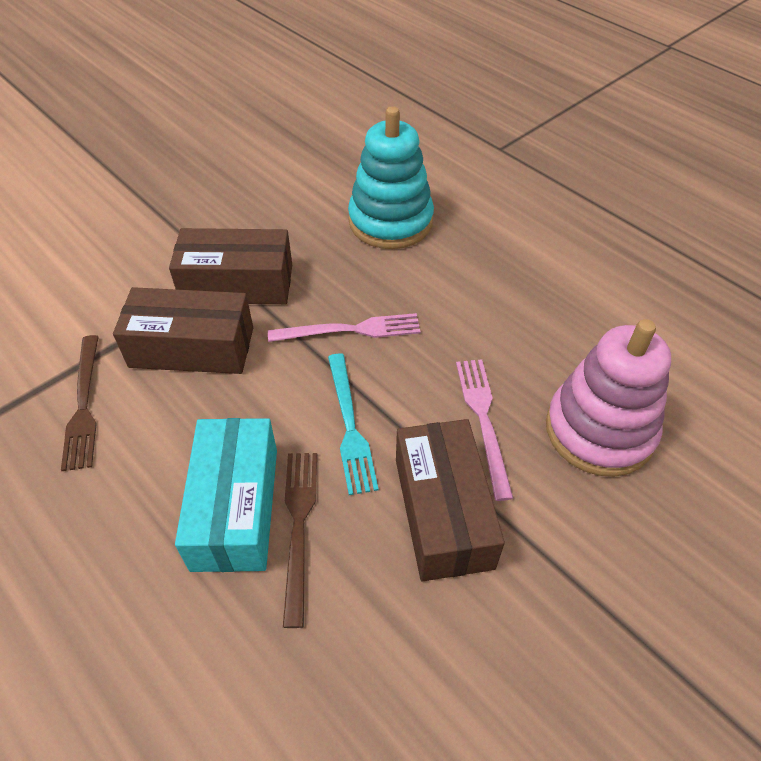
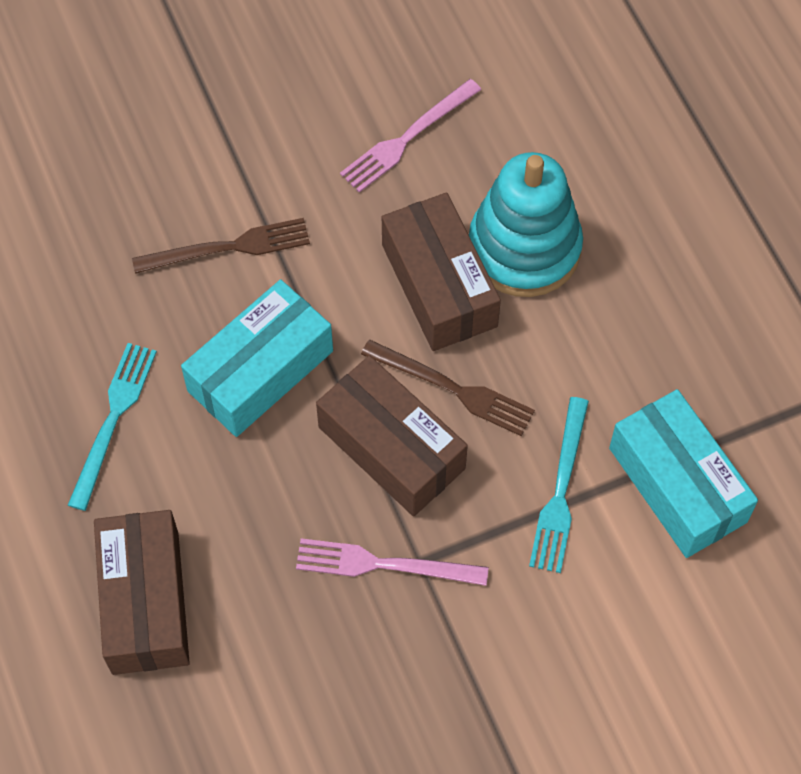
pink stacking toy: [546,319,671,477] = 1 -> none = 0
turquoise box: [175,418,277,572] = 1 -> [181,279,333,437] [609,389,758,558] = 2
turquoise fork: [328,353,379,495] = 1 -> [68,343,157,511] [529,397,589,573] = 2

